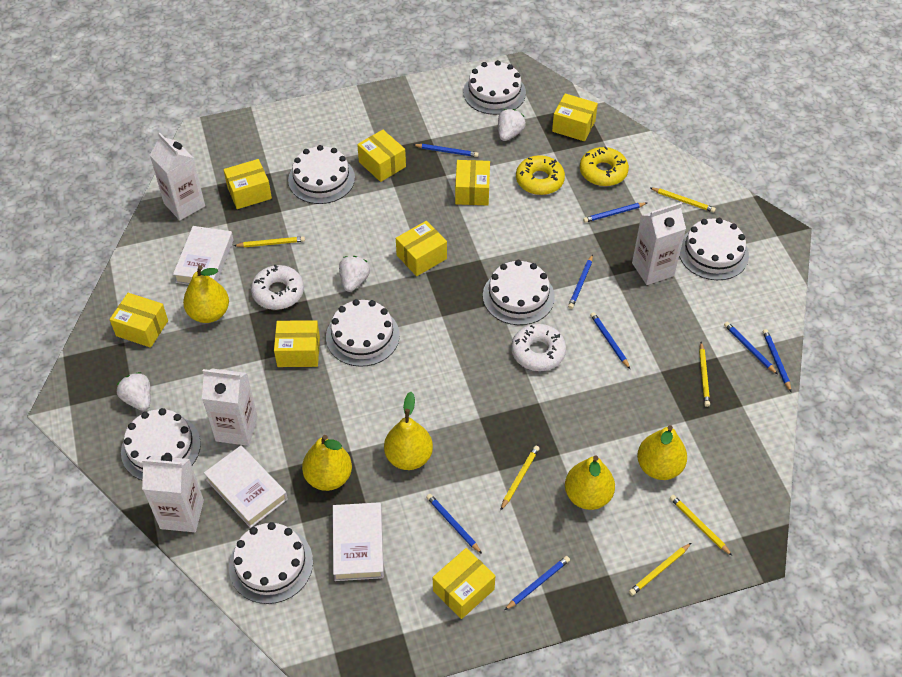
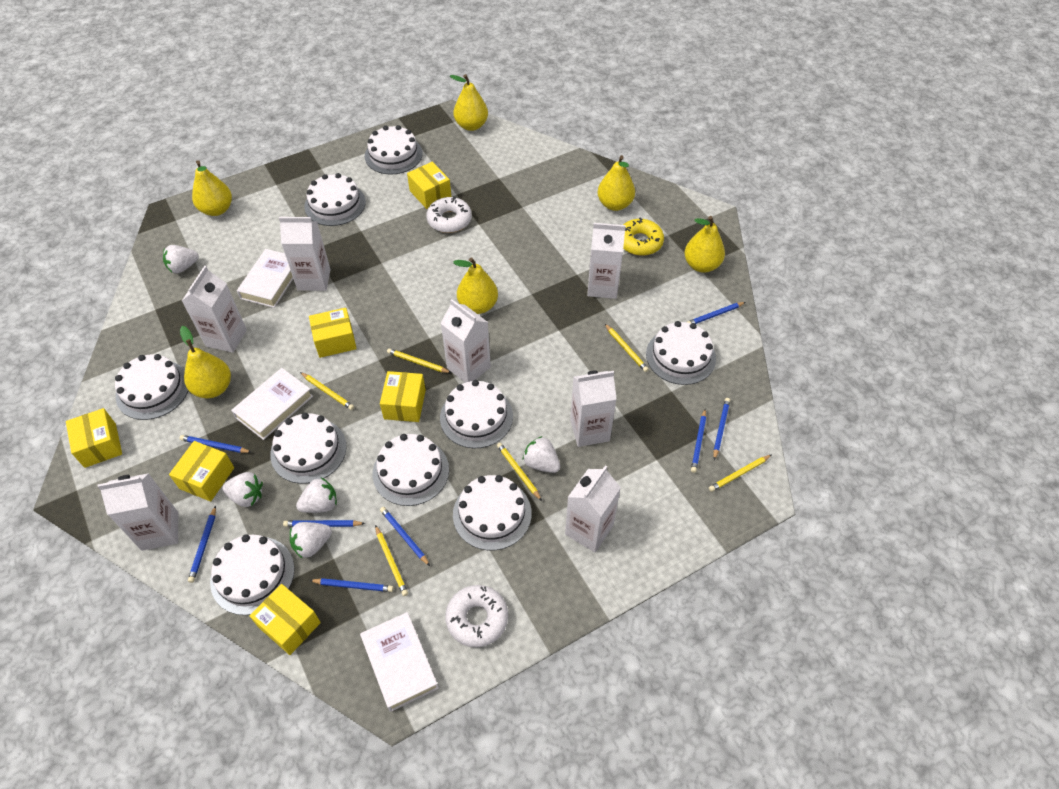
white cake: [121,408,201,481] [229,522,313,604] [288,145,355,204] [326,299,400,367] [463,60,526,115] [483,260,555,325] [679,218,749,280] = 7 -> [115,354,188,420] [210,534,295,615] [270,413,347,484] [304,173,366,226] [365,125,422,175] [373,434,449,506] [440,380,513,448] [453,475,532,550] [646,321,716,385] = 9
white carton: [142,455,204,532] [150,133,205,220] [202,369,258,446] [632,202,686,285] = 4 -> [97,473,178,551] [182,266,247,353] [279,217,331,291] [441,299,491,383] [565,466,621,552] [570,370,617,447] [587,223,626,299] = 7
white strawberry: [117,372,151,411] [339,256,370,292] [498,109,526,141] = 3 -> [163,245,199,274] [222,472,263,507] [290,522,332,559] [296,478,337,513] [523,436,560,473] = 5
yellow box: [110,293,168,348] [224,159,272,209] [274,320,320,367] [357,130,406,182] [396,221,447,276] [433,548,495,619] [455,160,490,205] [552,93,598,141] = 8 -> [66,408,122,468] [169,441,234,502] [250,584,321,655] [309,308,357,358] [380,371,426,422] [407,162,452,209] = 6
yellow donut: [516,155,565,195] [580,147,629,186] = 2 -> [623,218,664,256] = 1
yellow pear: [183,265,229,323] [302,435,352,491] [384,392,433,470] [565,456,615,510] [637,425,687,480] = 5 -> [180,326,231,398] [192,160,232,216] [450,74,488,131] [453,257,498,314] [598,155,635,211] [684,216,725,273] = 6

